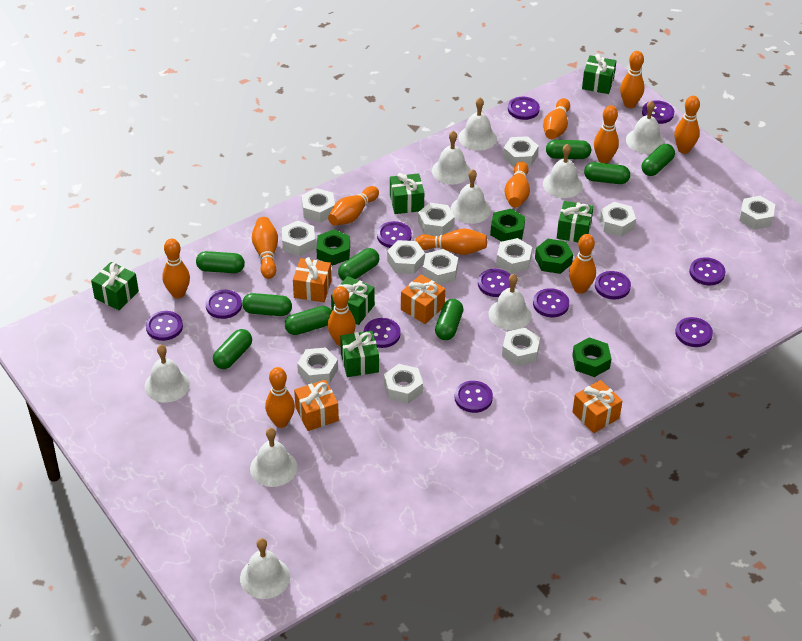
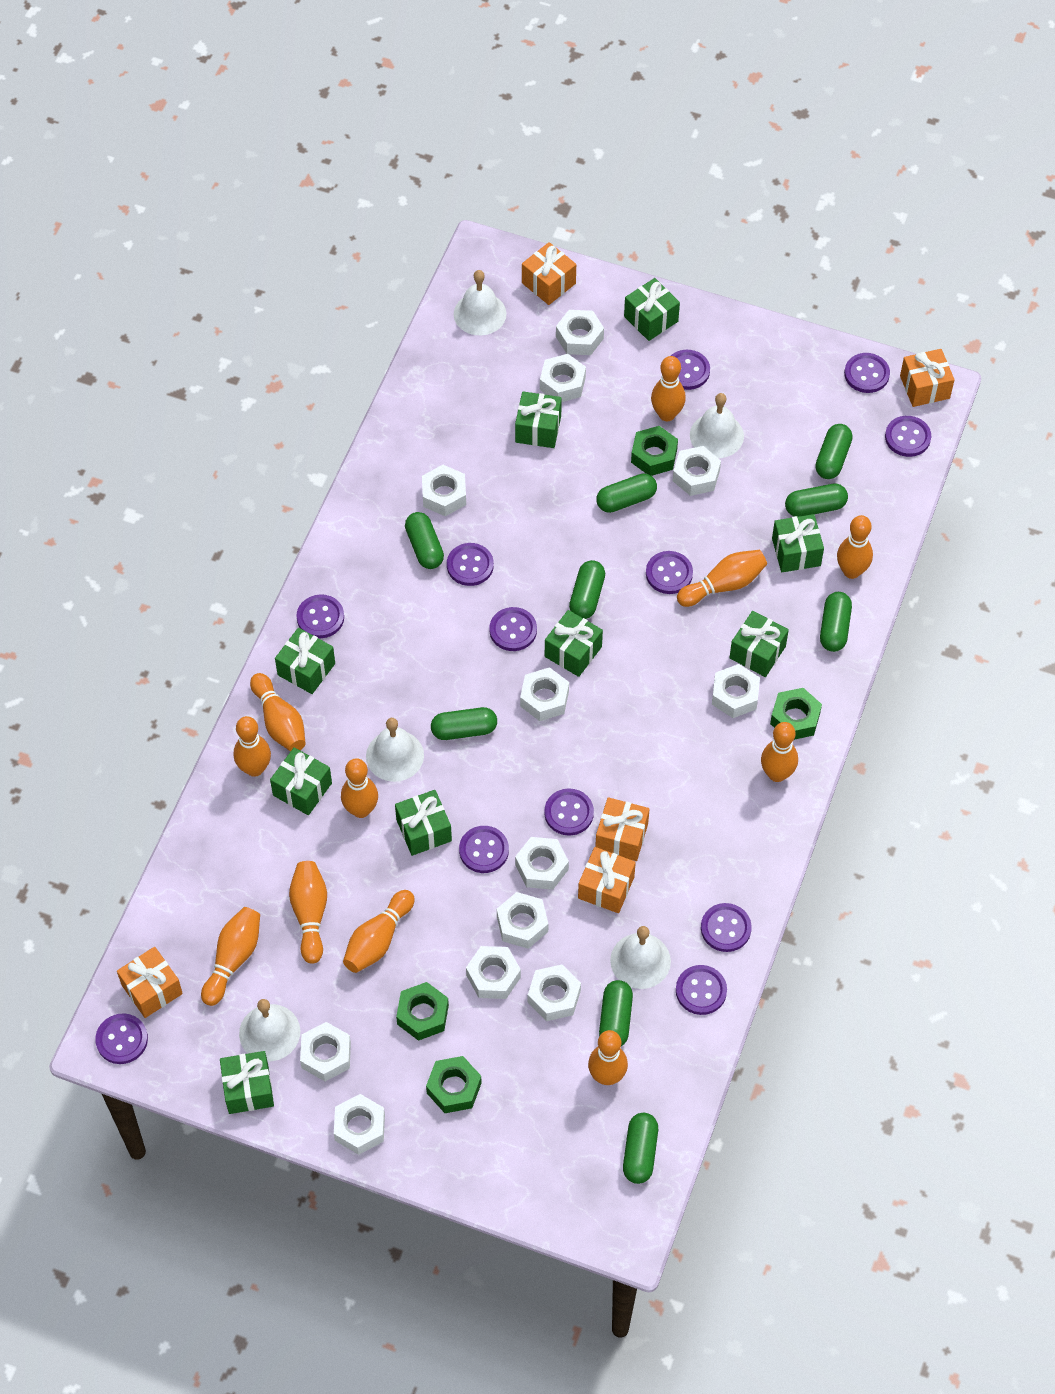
green gift: [91,262,139,310] [331,276,375,325] [340,331,379,377] [390,173,424,214] [557,201,594,242] [582,54,616,94] = 6 -> [220,1051,274,1114] [270,747,332,815] [275,628,335,694] [395,790,452,856] [515,391,562,448] [545,610,603,677] [624,278,680,341] [730,611,789,677] [772,514,824,572] = 9
orange bowling pin: [162,239,190,299] [252,217,278,279] [265,367,295,428] [328,186,379,226] [328,286,356,346] [415,228,487,255] [504,161,530,208] [543,98,570,139] [569,234,596,294] [594,105,619,163] [620,51,644,108] [674,96,700,154] = 12 -> [201,907,260,1006] [234,716,271,777] [250,673,305,752] [289,861,327,964] [341,758,378,818] [343,890,414,973] [588,1030,628,1085] [651,356,686,421] [677,550,767,607] [761,722,798,782] [837,515,873,579] = 11
orange gift: [293,257,331,302] [294,380,339,431] [401,275,445,324] [572,380,622,433] = 4 -> [117,947,183,1018] [522,242,576,305] [578,847,636,913] [595,797,649,861] [900,349,955,407] = 5
white bell: [144,345,190,403] [240,538,290,599] [250,428,297,487] [432,131,471,185] [451,169,491,224] [458,98,497,151] [489,274,532,330] [543,144,583,198] [626,101,665,154] = 9 -> [239,999,300,1061] [366,718,424,782] [454,270,506,335] [610,926,671,989] [690,393,744,458] = 5

